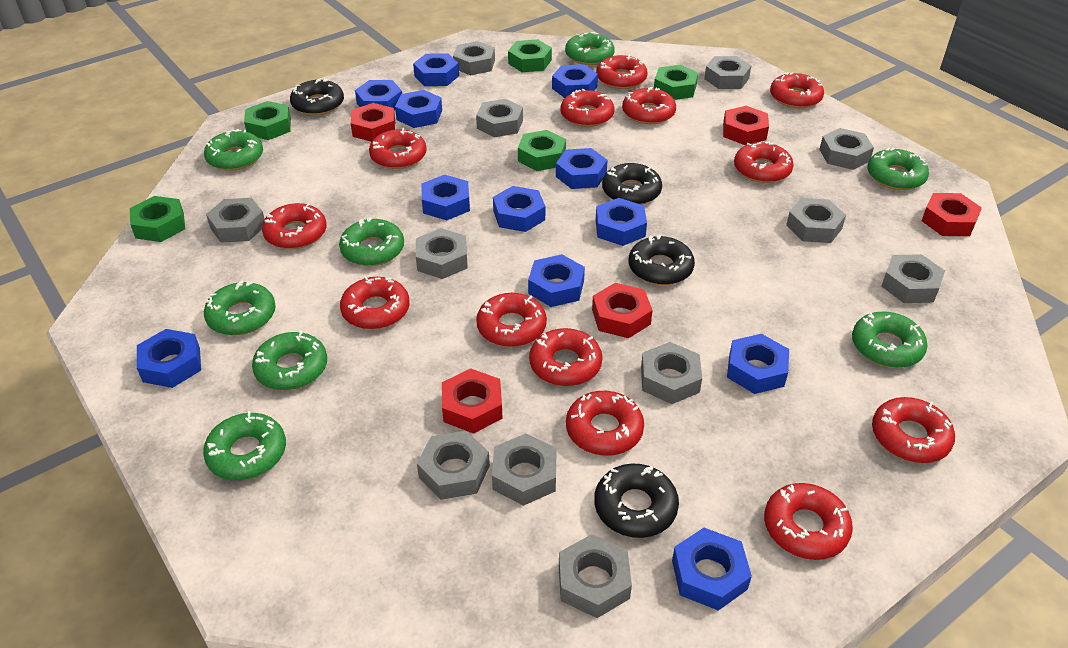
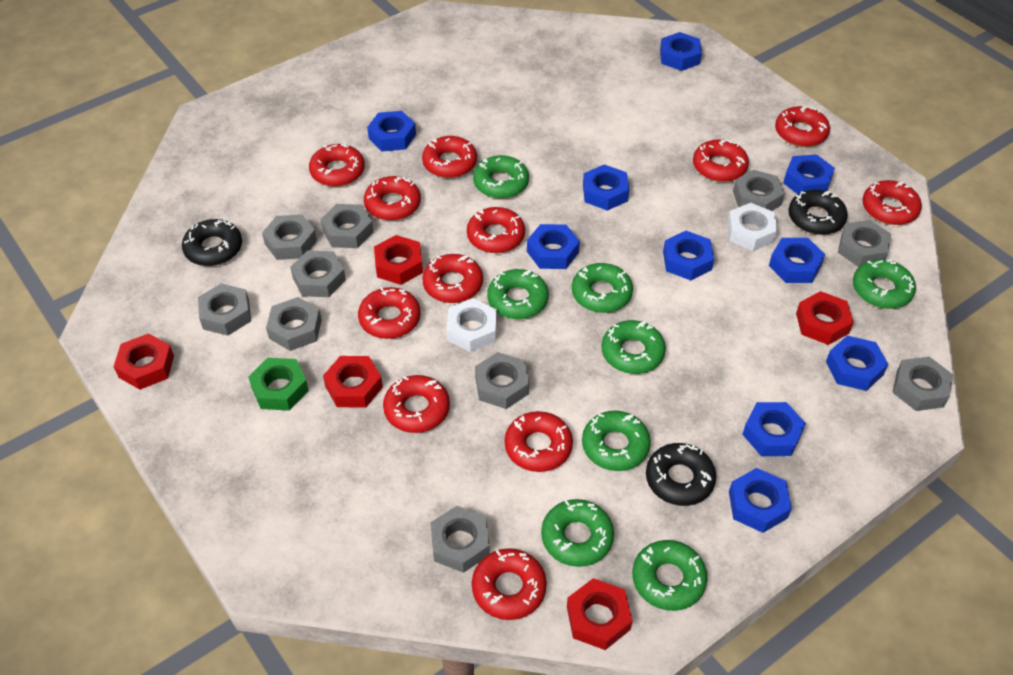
black donut: [290,78,344,115] [594,464,679,538] [602,163,662,205] [629,235,695,285] = 4 -> [182,219,242,266] [646,443,716,506] [788,190,848,235] = 3
blue nut: [137,329,201,388] [355,80,402,111] [395,90,442,128] [413,53,459,86] [422,175,470,220] [493,186,545,232] [528,254,585,307] [552,64,598,98] [556,148,608,189] [596,198,647,246] [672,528,752,611] [727,334,789,394] = 12 -> [367,111,416,151] [527,224,580,269] [583,164,629,211] [660,32,702,71] [663,231,714,281] [729,468,792,533] [742,402,806,456] [769,238,825,283] [783,154,835,194] [826,336,888,391] = 10
green nut: [130,196,185,242] [244,101,291,140] [508,39,552,72] [518,130,566,171] [654,65,698,100] = 5 -> [248,358,309,411] = 1
grey nut: [206,198,265,243] [416,228,468,279] [417,431,490,500] [453,41,495,76] [476,99,523,137] [492,434,557,506] [559,534,632,618] [641,342,702,404] [704,56,751,89] [786,198,846,243] [819,128,874,170] [881,254,945,303] = 12 -> [198,283,251,336] [262,214,317,260] [266,297,322,351] [290,250,346,297] [320,204,374,248] [430,506,490,573] [475,352,529,409] [733,169,785,211] [838,220,891,267] [892,357,953,411] = 10
red donut: [262,203,326,249] [340,276,410,329] [369,128,427,169] [476,293,547,347] [529,328,603,386] [560,89,615,127] [566,391,644,456] [596,55,648,89] [622,87,676,124] [734,142,794,183] [764,483,853,560] [770,72,824,108] [872,397,955,463] = 13 -> [309,143,365,187] [358,287,421,339] [364,176,421,221] [383,375,450,433] [422,136,477,178] [422,254,483,303] [467,207,525,253] [472,548,547,620] [504,411,573,472] [693,139,749,182] [775,106,830,147] [862,180,922,225] = 12
white nut: none = 0 -> [447,298,497,352] [727,203,778,251] = 2

